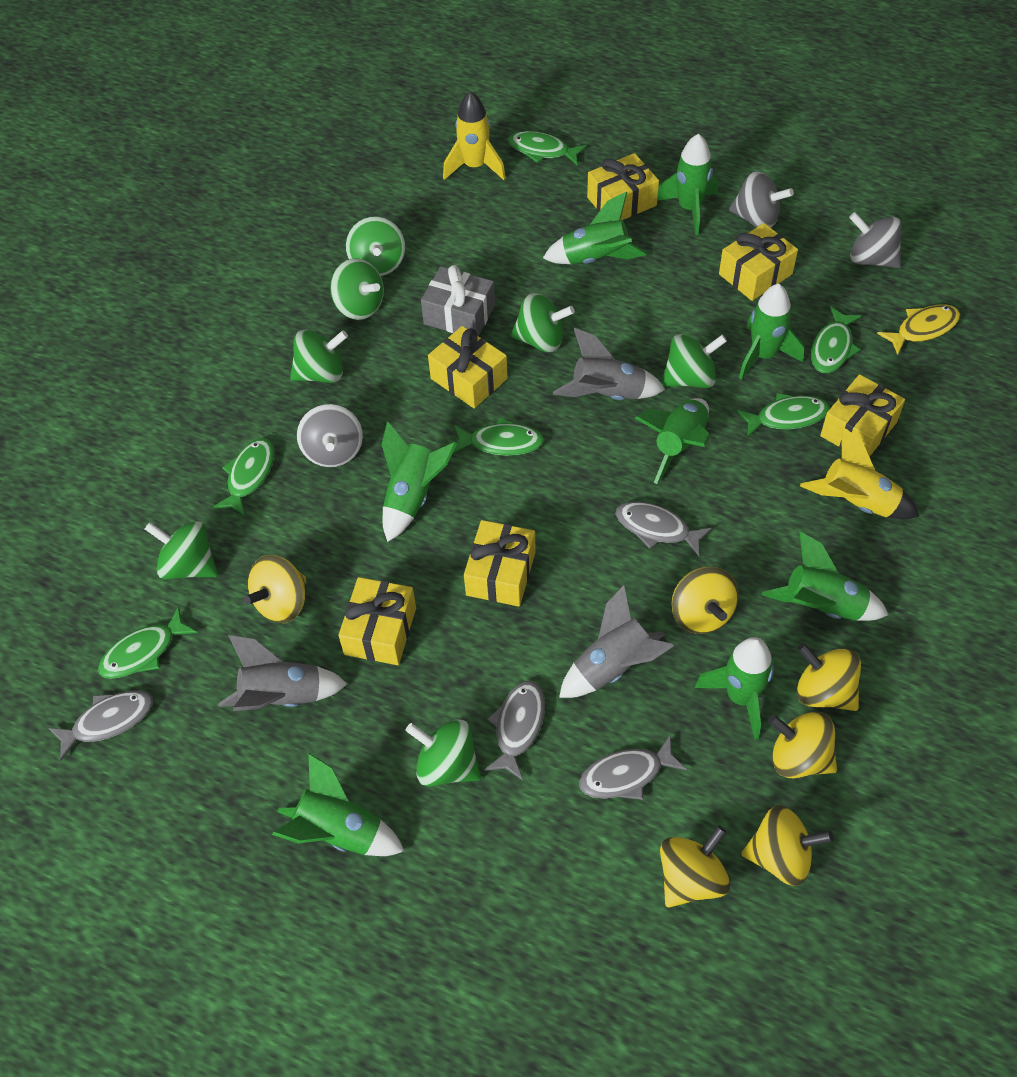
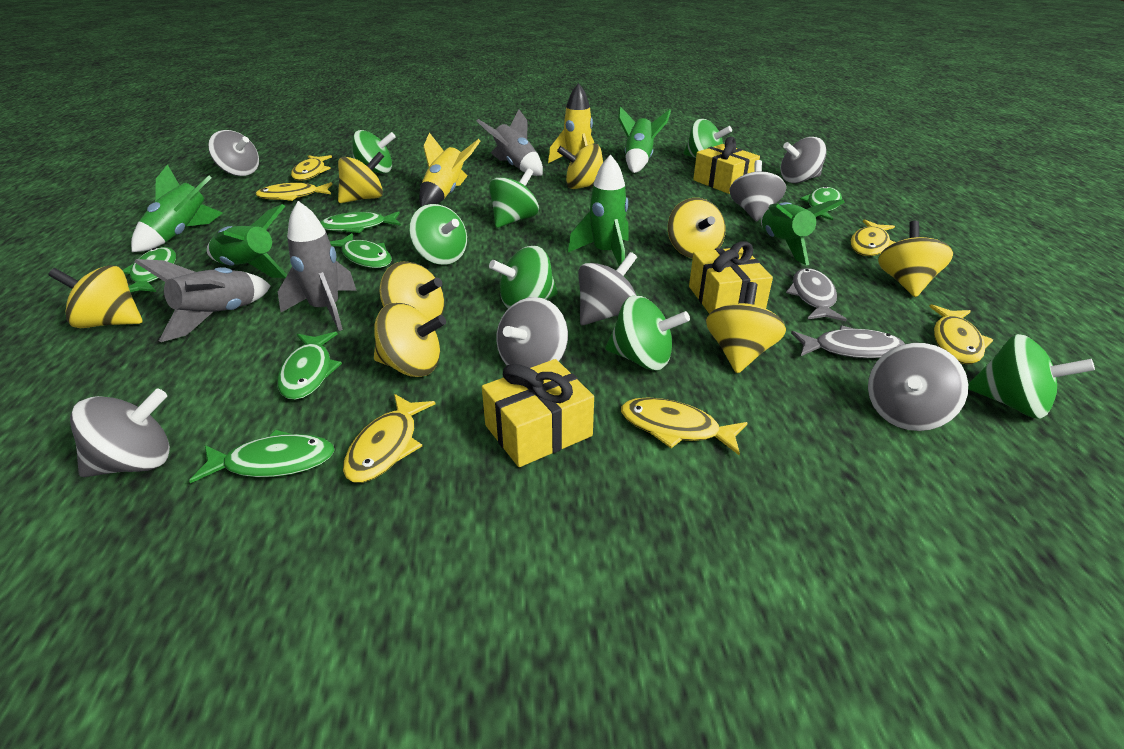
green rocket: [272,753,405,856] [382,422,457,542] [543,192,647,264] [635,398,710,484] [657,133,718,235] [695,637,774,740] [739,283,804,380] [762,532,888,621] = 8 -> [131,164,223,252] [207,204,287,278] [568,154,629,266] [618,106,671,173] [761,199,845,265] = 5
grey fish: [48,690,153,760] [484,681,545,780] [579,736,687,800] [616,501,712,556] = 4 -> [786,268,847,321] [791,326,905,358] = 2
grey gift: [421,265,495,336] = 1 -> none = 0
grey spinning top: [297,404,363,467] [729,171,794,228] [849,212,902,268] = 3 -> [70,389,170,477] [208,130,259,176] [496,297,568,368] [578,252,637,325] [729,160,786,222] [780,137,827,183] [868,343,968,431] = 7
yellow fish: [877,304,960,355] = 1 -> [256,182,332,201] [291,155,332,181] [343,394,436,483] [621,397,748,455] [850,219,896,256] [929,304,993,364] = 6
yellow gift: [338,577,416,665] [428,326,508,408] [464,520,536,607] [587,153,659,220] [719,223,798,301] [820,374,905,457] = 6 -> [482,359,594,467] [689,241,773,314] [693,137,760,194] = 3
yellow spinning top: [244,555,306,623] [660,825,730,907] [672,567,739,634] [741,805,834,886] [768,712,837,778] [797,643,861,711] = 6 -> [48,265,143,328] [338,152,384,203] [374,303,446,377] [380,261,445,321] [557,143,603,189] [668,198,726,258] [706,282,786,373] [878,221,953,297] = 8

